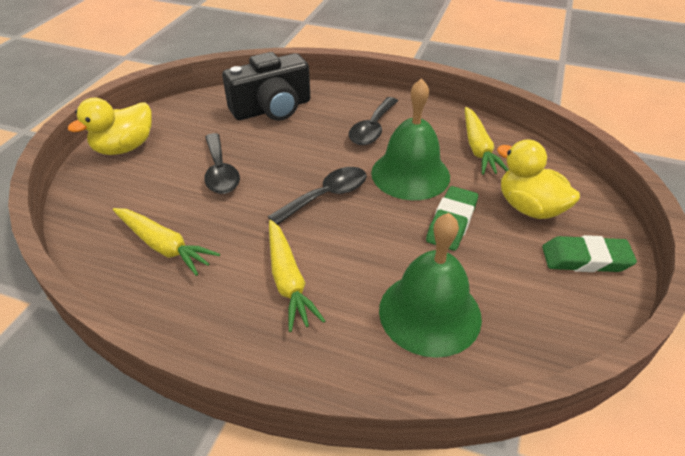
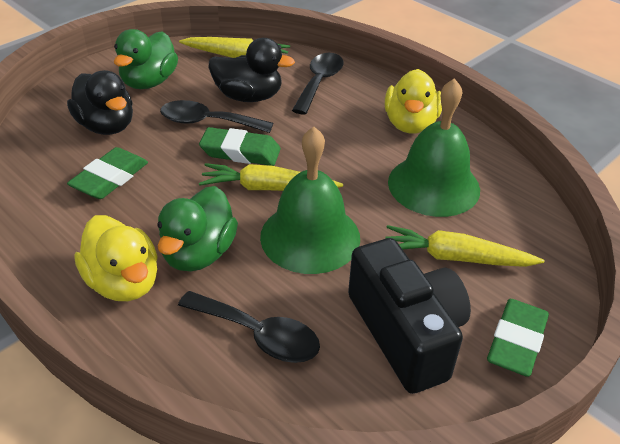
black duck: none = 0 -> [67,70,133,135] [209,38,295,102] = 2
green duck: none = 0 -> [114,29,178,89] [157,186,238,271] = 2
green eraser: [426,186,478,251] [542,235,637,272] = 2 -> [67,147,148,199] [199,127,281,166] [487,299,549,377] = 3

